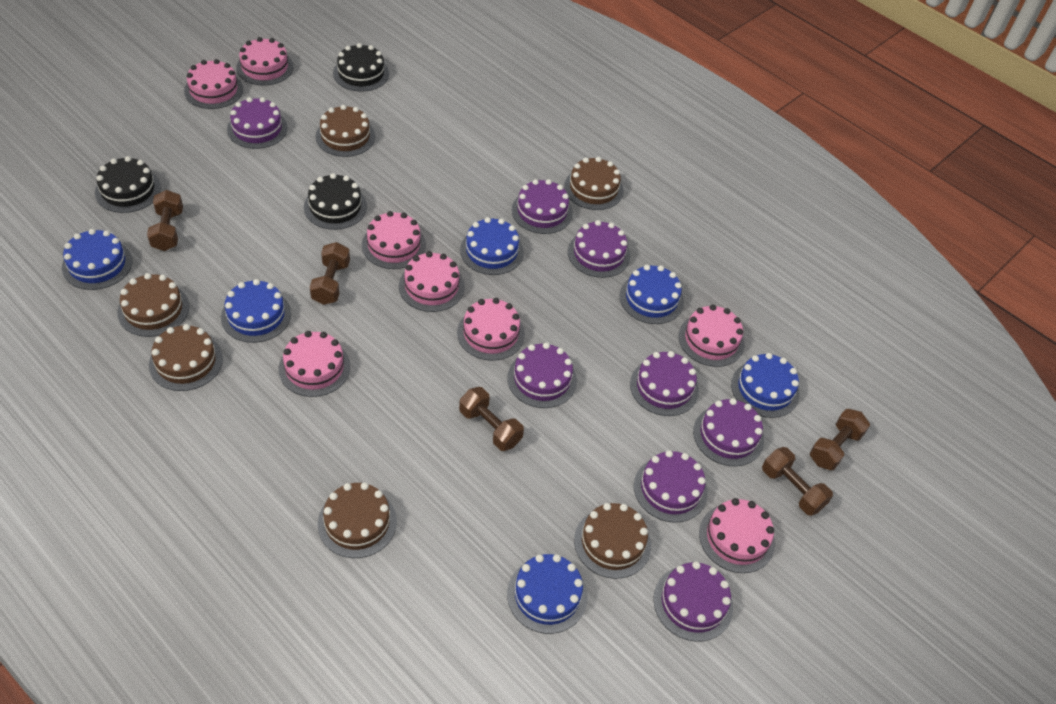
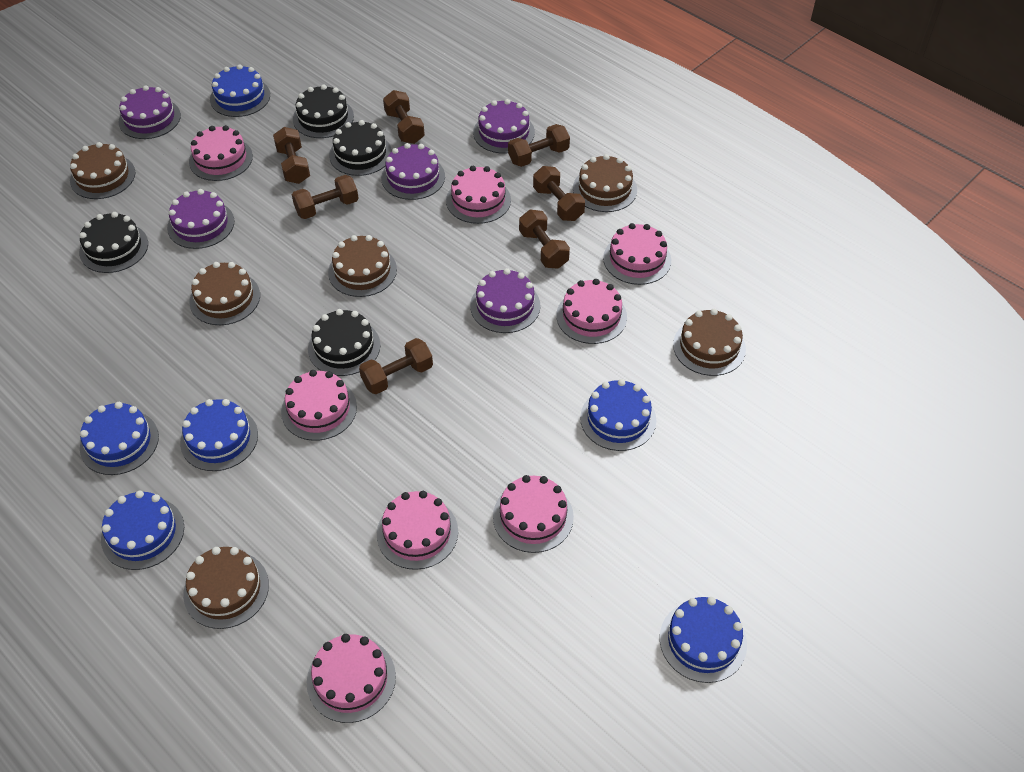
black cake: [95,156,161,213] [304,173,367,230] [333,43,389,92] = 3 -> [79,212,148,273] [293,85,354,138] [308,309,380,376] [329,120,392,176] = 4
brown dumbbell: [147,190,183,251] [310,242,350,305] [459,387,524,451] [762,447,833,516] [810,409,870,470] = 5 -> [273,127,310,184] [292,175,359,219] [359,338,433,394] [383,90,425,144] [508,124,570,167] [519,210,570,269] [533,166,585,221] = 7
purple cake: [227,97,288,149] [507,342,577,408] [512,179,573,234] [568,220,630,278] [630,351,699,416] [634,450,708,523] [653,561,733,642] [693,398,764,466] = 8 -> [118,85,181,139] [167,189,234,249] [381,143,445,200] [470,268,540,333] [473,99,535,154] = 5

